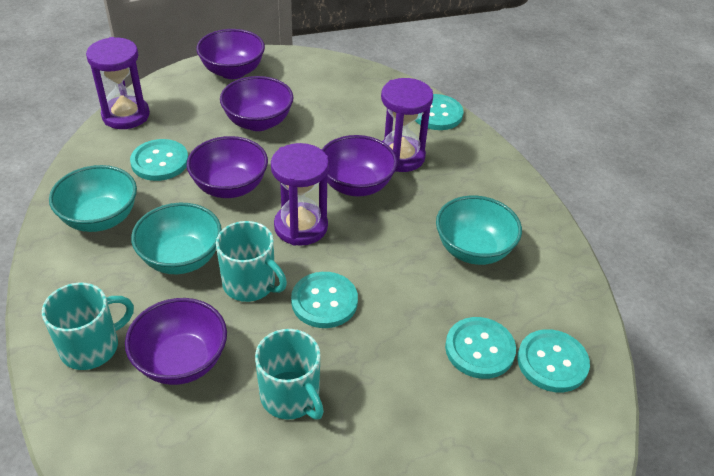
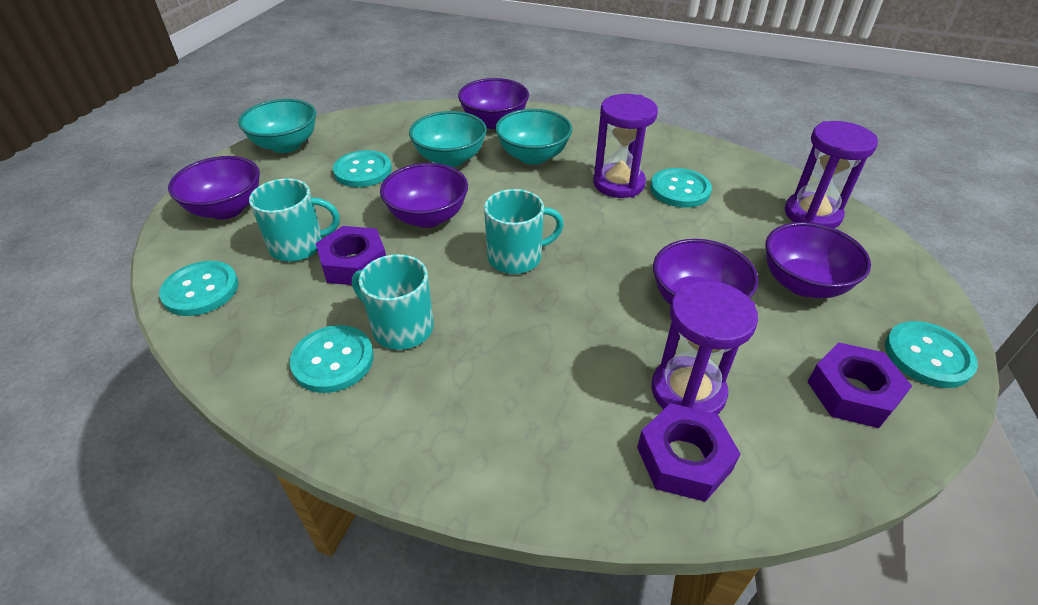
purple nut: none = 0 -> [316,226,386,285] [637,403,740,502] [807,342,912,428] = 3

